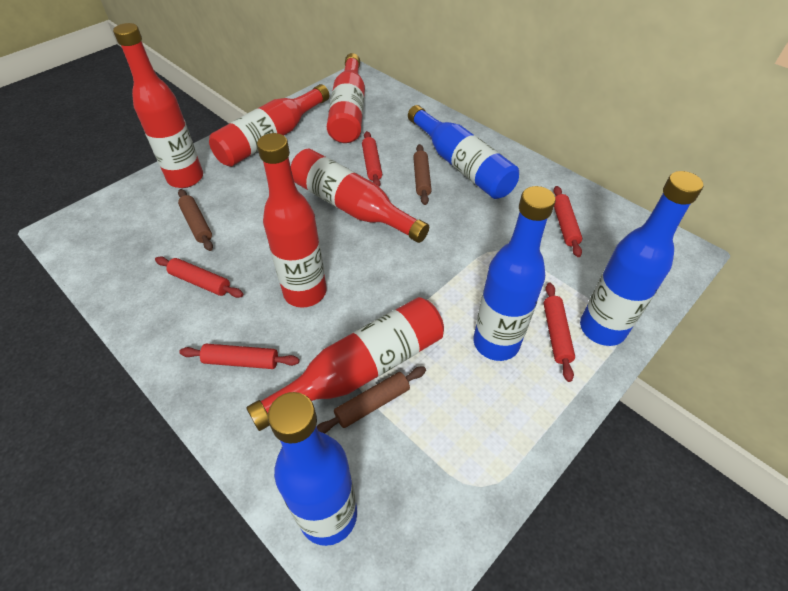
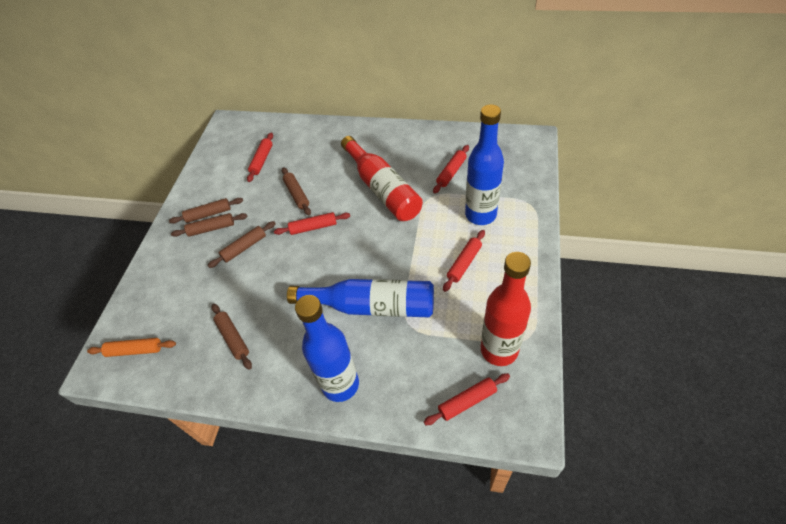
blue bottle: [268,392,357,546] [408,105,519,199] [473,186,556,361] [580,171,703,346] = 4 -> [287,279,434,317] [295,295,359,402] [465,104,504,225] = 3
brown rolling pin: [178,189,213,251] [317,366,426,433] [413,144,432,205] = 3 -> [169,198,243,224] [171,213,247,237] [208,221,276,268] [211,304,252,370] [282,167,311,216] = 5
orange rolling pin: none = 0 -> [87,338,176,357] = 1
red bottle: [113,23,203,188] [209,84,329,167] [246,297,444,431] [257,133,327,308] [291,149,429,243] [327,53,365,143] = 6 -> [341,136,423,221] [481,252,531,366] = 2

